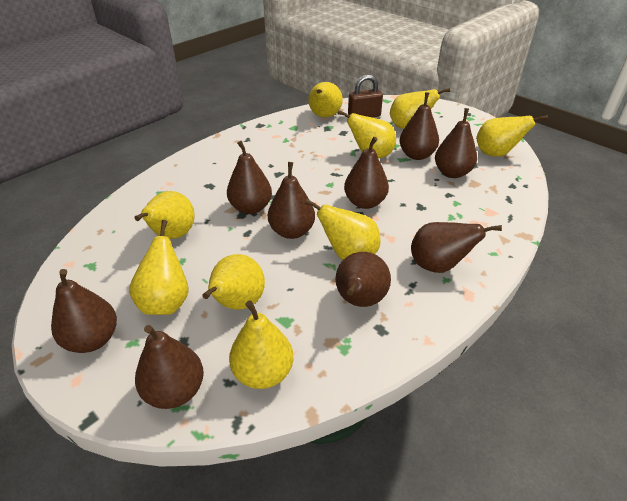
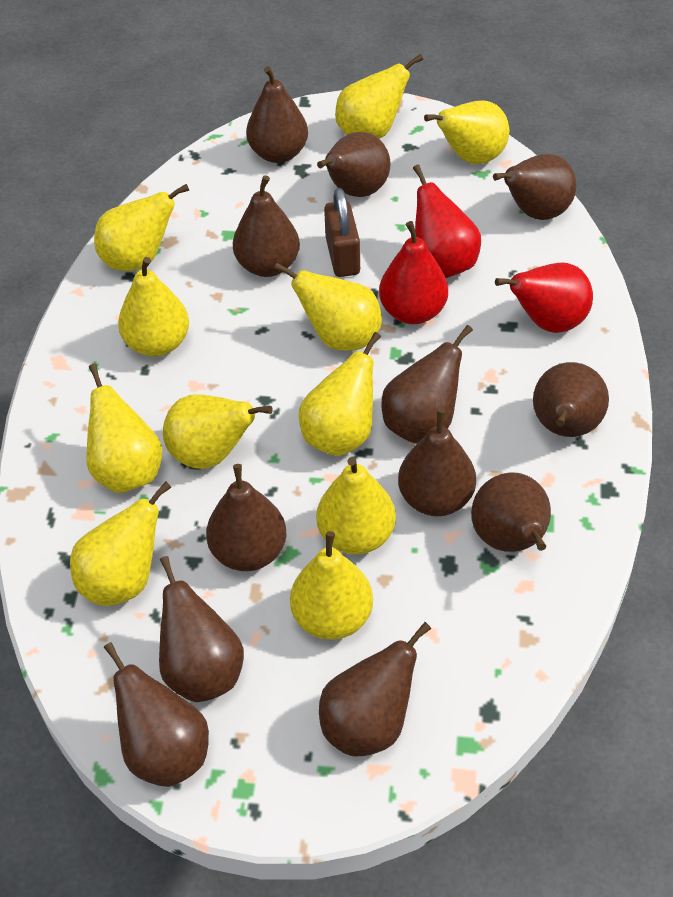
brown pear: [51,269,117,353] [135,325,204,409] [227,141,272,214] [268,162,315,239] [335,252,391,307] [344,137,389,209] [399,92,439,160] [411,222,502,273] [435,108,477,178] = 9 -> [104,642,209,787] [159,556,244,702] [206,464,286,571] [233,175,300,277] [246,66,308,163] [317,132,391,197] [319,622,431,756] [382,325,473,444] [398,409,476,516] [471,473,551,552] [493,154,576,220] [533,362,609,437] = 12
red pear: none = 0 -> [379,221,448,324] [413,165,481,278] [495,263,593,333] = 3
yellow pear: [129,220,188,315] [134,191,195,239] [202,254,265,310] [229,300,293,389] [305,199,381,260] [308,82,343,118] [337,110,396,158] [390,88,450,129] [476,115,548,157] = 9 -> [70,482,172,606] [86,364,162,493] [94,184,189,271] [118,257,189,357] [163,394,273,469] [274,263,382,351] [290,531,373,640] [299,332,381,456] [316,457,396,555] [335,54,423,139] [424,100,509,164] = 11

